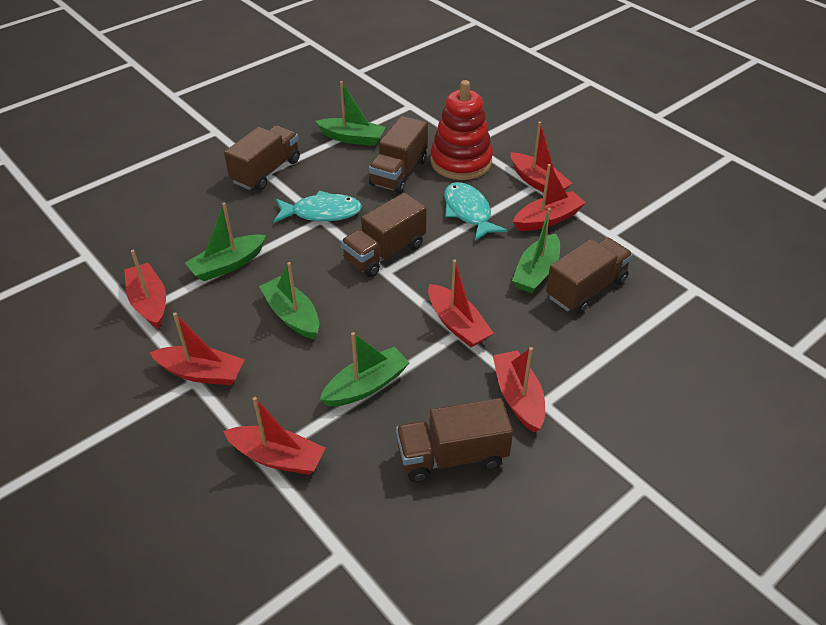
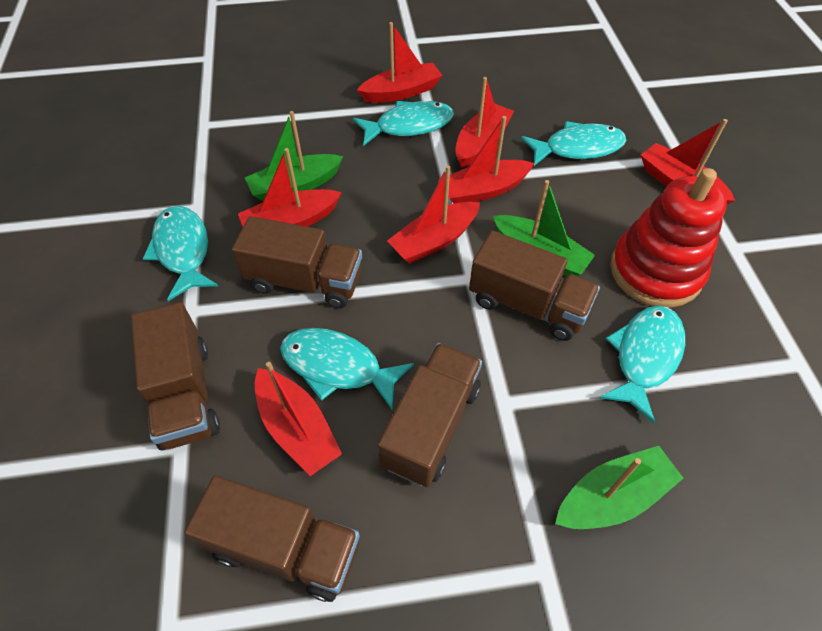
green boat: [185,203,266,281] [259,262,319,339] [315,81,386,146] [319,332,410,407] [512,208,560,293] = 5 -> [245,111,343,201] [493,180,595,277] [555,446,684,529] = 3
turquoise fish: [274,191,362,223] [444,182,507,241] = 2 -> [142,206,218,301] [280,328,414,409] [353,101,454,146] [521,121,626,166] [599,306,685,423] = 5

